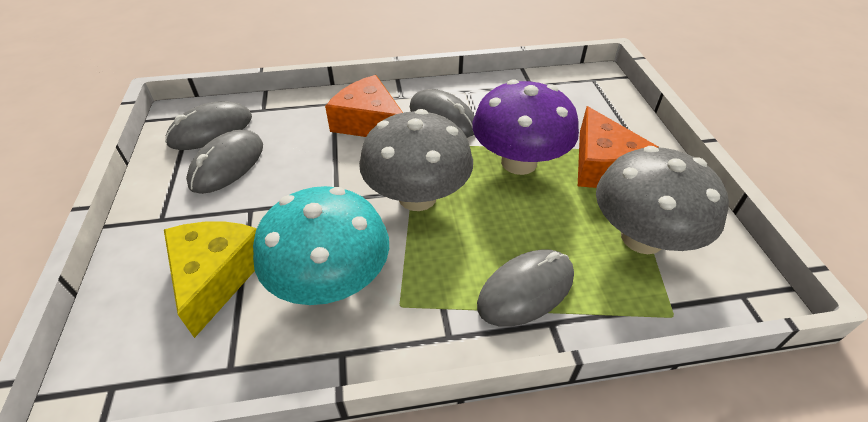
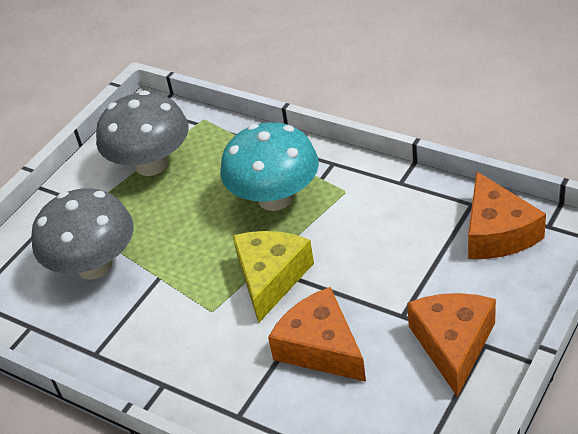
grey mouse: [165,101,252,150] [186,130,263,194] [410,89,474,138] [477,250,574,327] = 4 -> none = 0
orange cheese: [325,75,403,137] [578,106,660,188] = 2 -> [268,287,366,382] [407,293,496,397] [468,171,546,259] = 3
purple mushroom: [472,79,579,175] = 1 -> none = 0

